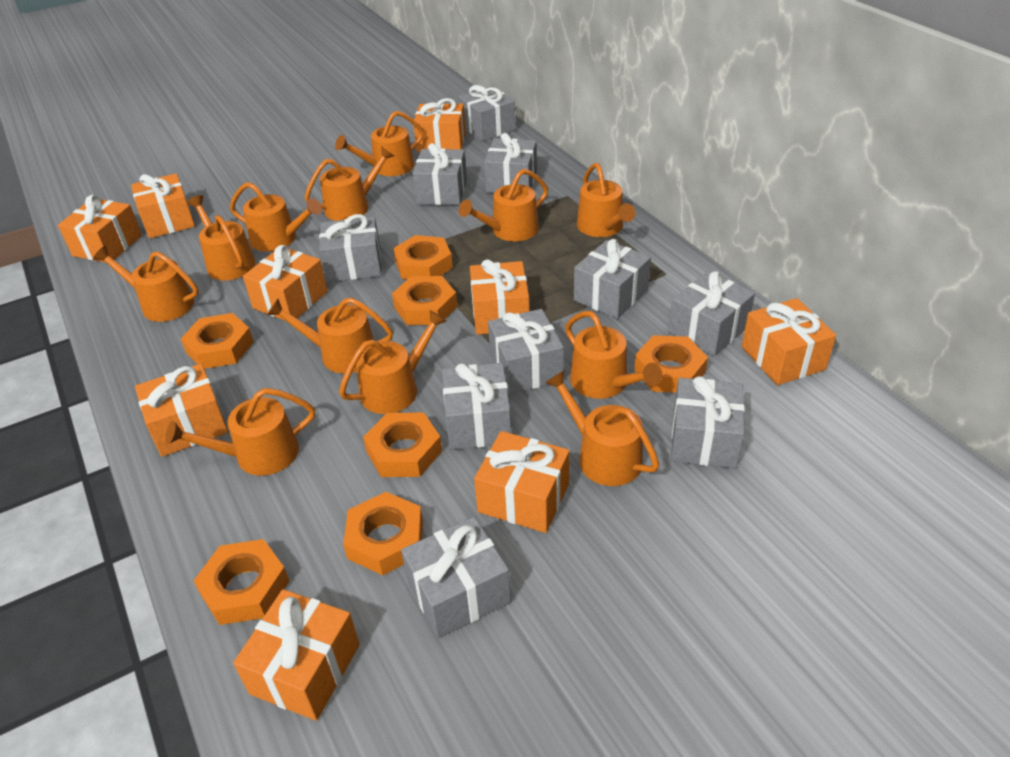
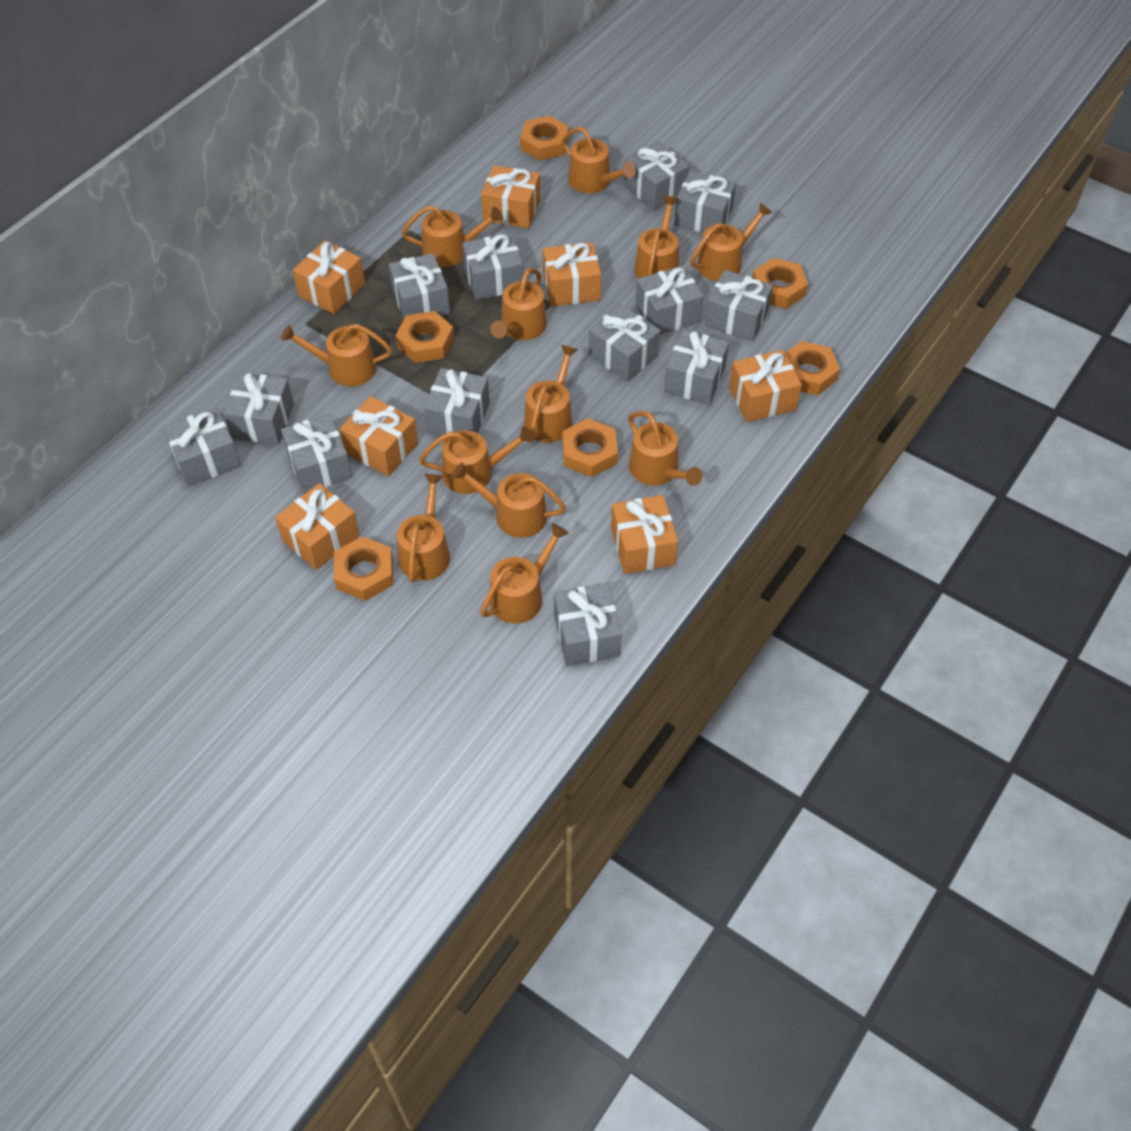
grey gift: [319,214,382,282] [401,517,511,638] [413,143,467,205] [442,363,511,450] [458,85,516,141] [484,133,537,193] [488,309,564,394] [574,239,651,319] [668,271,755,356] [671,376,745,468] = 10 -> [163,407,241,486] [223,373,294,445] [281,414,352,494] [389,253,450,319] [424,368,490,436] [462,233,523,300] [554,583,622,666] [589,304,661,382] [624,141,689,210] [635,265,704,334] [664,330,729,405] [674,171,736,233] [705,270,773,342] = 13
orange gift: [58,195,142,262] [131,173,195,238] [135,364,228,457] [233,589,360,721] [243,245,328,320] [413,98,466,152] [470,259,530,335] [474,431,570,533] [742,298,836,385] = 9 -> [275,483,360,570] [293,240,365,314] [340,396,418,476] [481,165,540,229] [543,242,601,307] [611,495,678,574] [729,350,802,422] = 7
orange nut: [181,313,254,369] [194,539,289,625] [343,492,423,575] [363,413,442,477] [392,276,457,325] [393,235,453,280] [634,335,708,392] = 7 -> [334,536,393,601] [395,311,454,363] [520,116,569,161] [562,418,618,477] [752,258,808,309] [785,341,840,395] = 6

